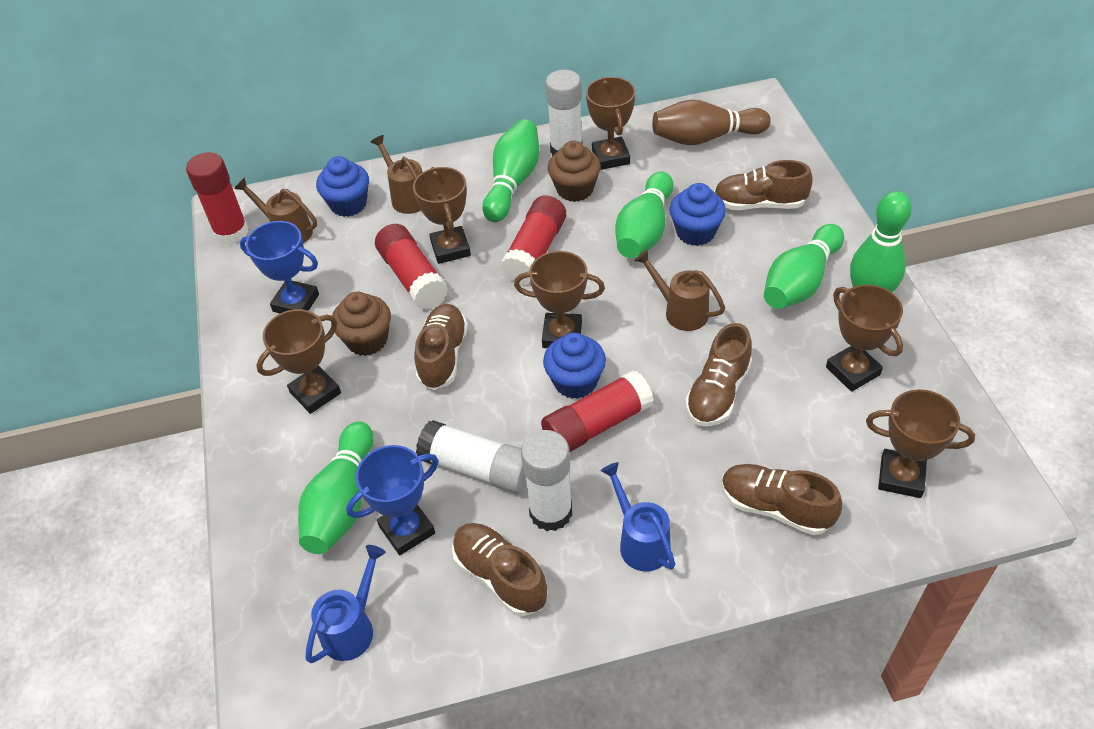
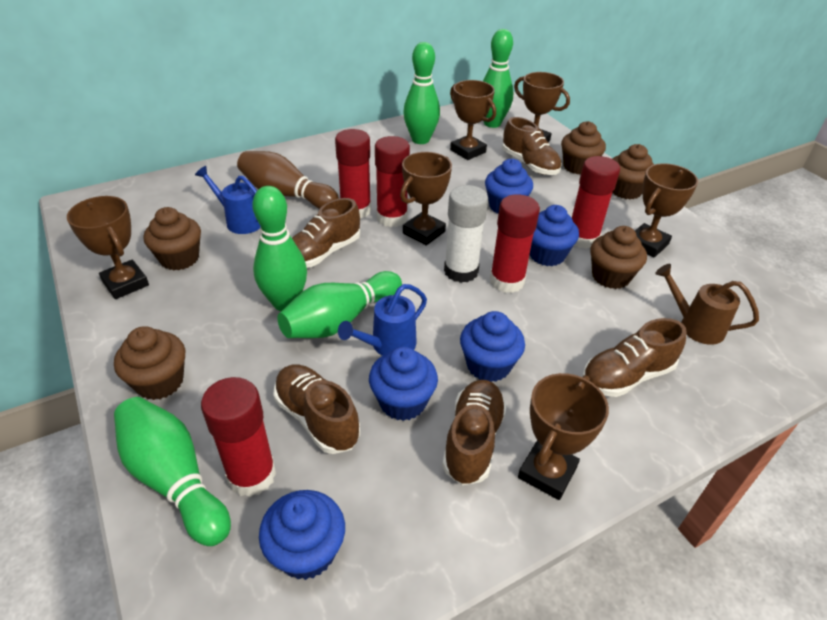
blue cupcake: [316,156,369,217] [543,333,606,399] [670,183,726,246] = 3 -> [259,490,345,580] [369,347,438,421] [460,311,525,382] [485,159,533,214] [529,205,579,266] = 5
blue trophy: [240,221,319,313] [346,445,439,555] = 2 -> none = 0
brown cupcake: [331,292,391,356] [548,141,601,202] = 2 -> [114,326,185,400] [144,207,201,270] [561,121,606,175] [591,226,647,289] [612,144,654,199] = 5
brown watering can: [234,177,317,244] [371,135,422,214] [634,250,725,331] = 3 -> [655,264,759,345] = 1
red glue stick: [186,152,249,245] [375,224,448,310] [500,196,566,285] [541,370,654,452] = 4 -> [201,377,276,497] [335,129,371,219] [375,136,410,227] [490,194,540,293] [572,156,620,249] = 5
white glue stick: [416,420,527,493] [521,430,572,531] [546,70,583,156] = 3 -> [444,185,488,283] = 1

